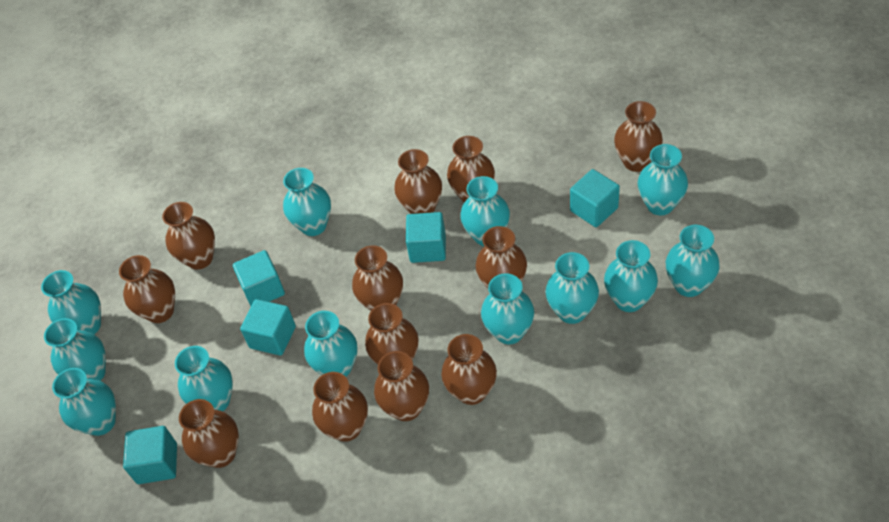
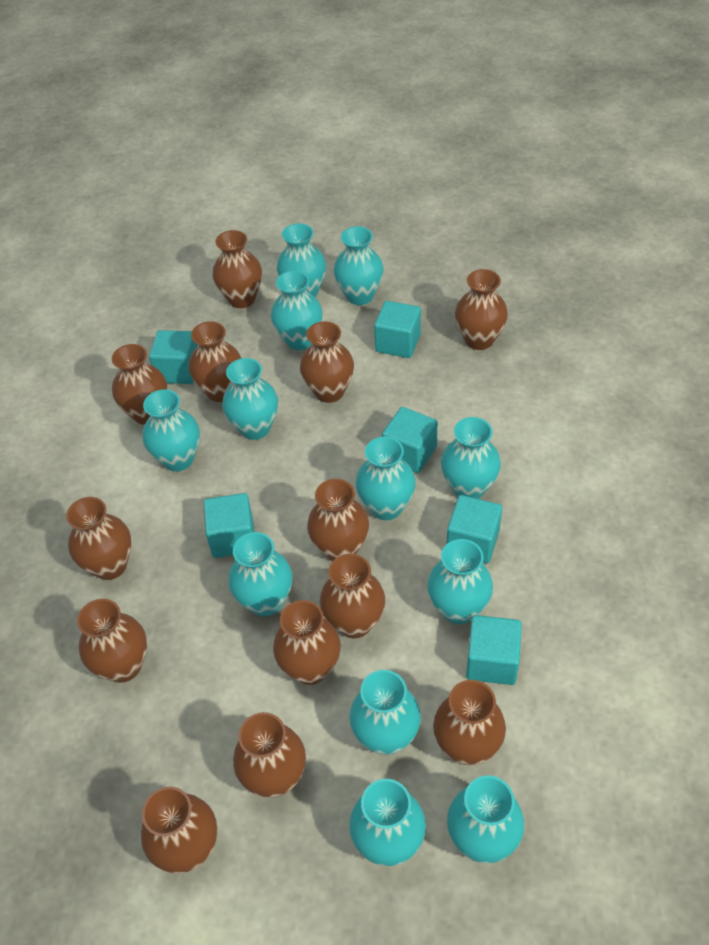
brown vase: [119,255,175,323] [162,202,215,270] [179,399,239,468] [312,372,368,442] [352,245,403,311] [365,303,419,365] [374,351,429,421] [394,149,442,214] [441,334,497,405] [447,136,495,202] [475,226,527,288] [614,101,663,172] = 12 -> [66,497,131,580] [77,599,147,683] [112,344,167,425] [141,787,217,873] [189,321,242,402] [213,230,262,308] [233,712,306,798] [273,600,341,685] [300,321,354,403] [307,479,369,561] [320,554,385,638] [433,680,506,765] [455,269,508,350] = 13
turquoise cube: [123,426,177,484] [233,250,285,307] [240,299,296,356] [406,212,446,263] [570,169,620,227] = 5 -> [149,330,197,384] [203,493,254,558] [374,301,421,358] [382,407,438,473] [447,495,502,563] [466,615,522,685] = 6

